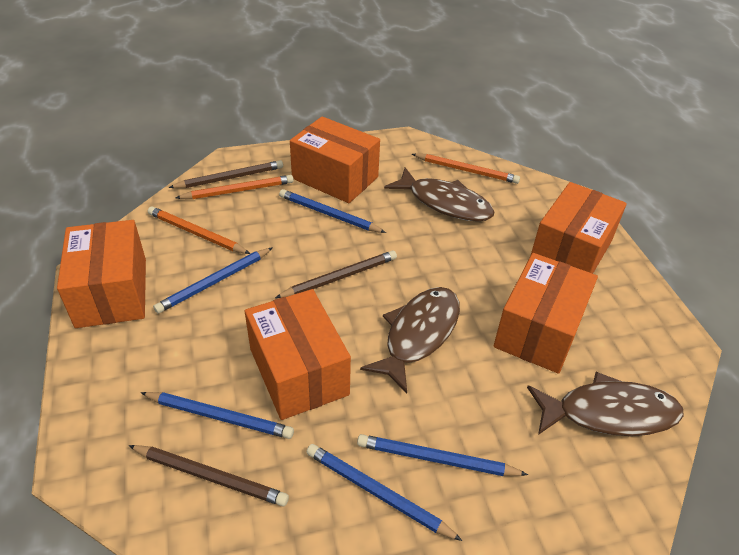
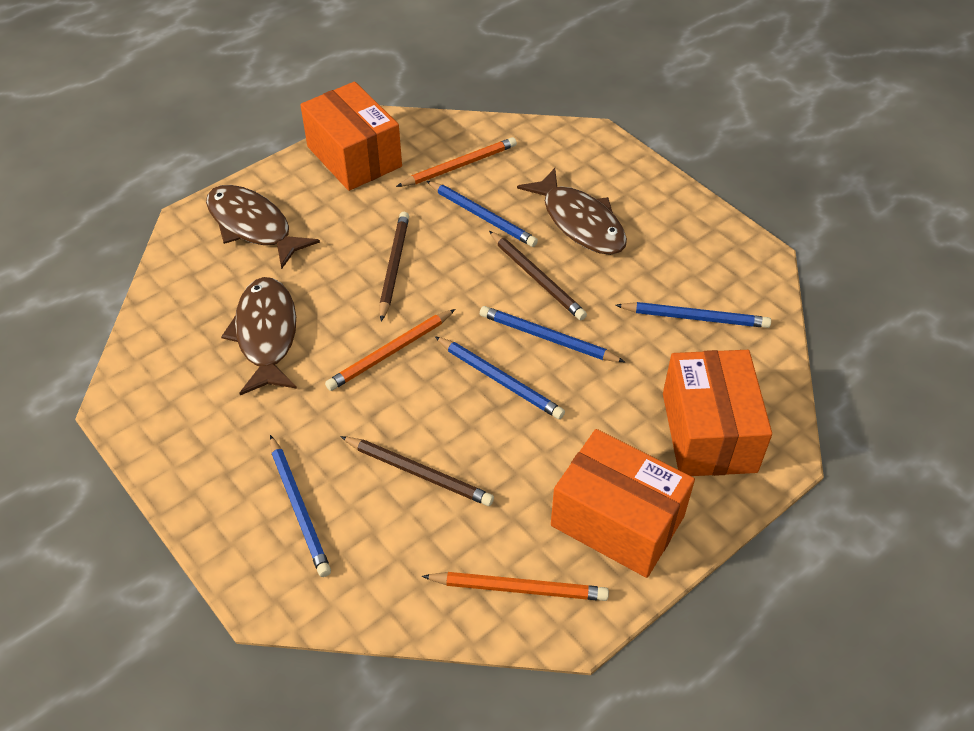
orange box: [57,220,146,328] [245,289,351,420] [290,116,380,203] [494,253,598,374] [530,182,627,274] = 5 -> [300,82,402,191] [551,429,695,578] [663,350,772,476] = 3

